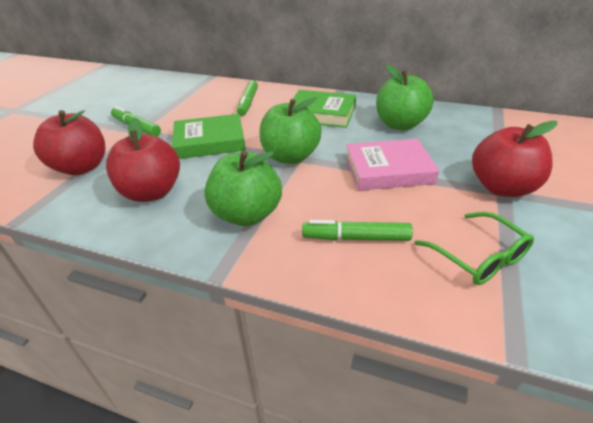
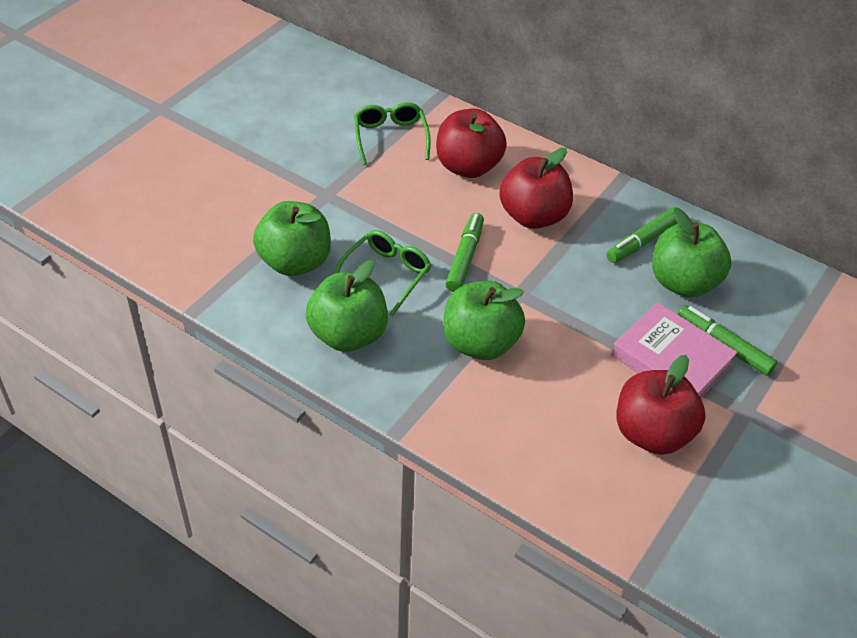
green apple: [204,151,282,226] [260,97,322,164] [376,65,434,130] = 3 -> [253,201,331,276] [306,260,388,352] [443,281,525,360] [652,208,731,298] = 4
green book: [172,114,246,159] [293,90,356,128] = 2 -> none = 0
green glasses: [414,212,534,285] = 1 -> [334,230,431,317] [354,102,431,165] = 2

